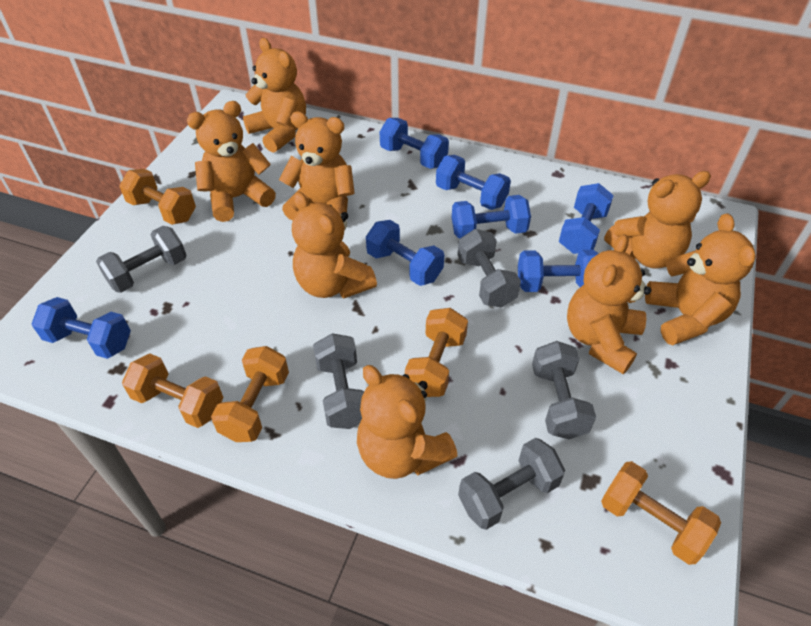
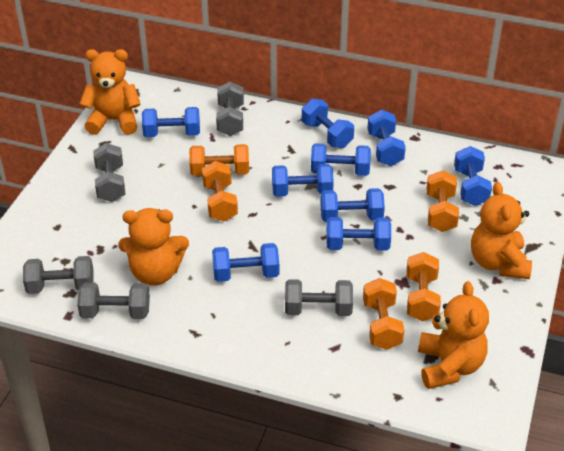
blue dumbbell: [32,297,131,359] [366,220,444,286] [380,118,449,169] [436,155,511,210] [452,195,531,239] [518,250,598,292] [559,183,614,254] = 7 -> [142,107,200,137] [212,243,279,282] [272,164,334,197] [302,98,354,148] [311,143,371,176] [320,188,385,222] [326,217,391,251] [367,110,406,166] [454,146,492,206] = 9
orange teddy bear: [187,101,276,222] [243,38,306,153] [279,111,355,221] [292,192,377,299] [357,365,458,479] [567,234,651,374] [604,171,711,269] [645,213,756,345] = 8 -> [80,49,141,135] [118,208,189,286] [418,281,489,389] [471,182,532,279] = 4

